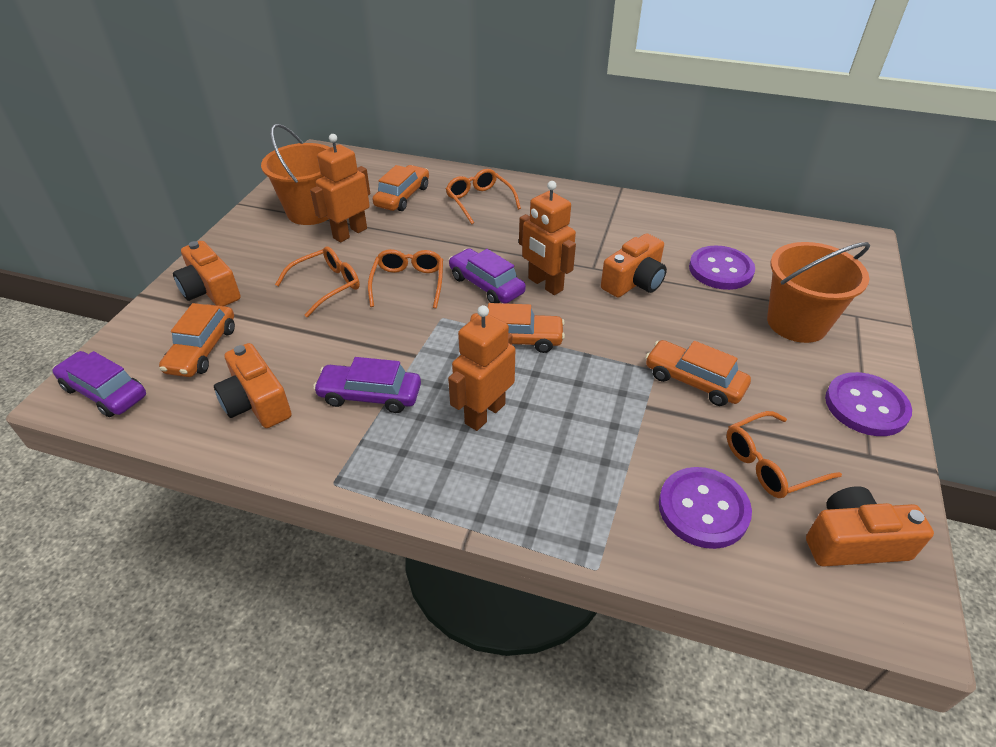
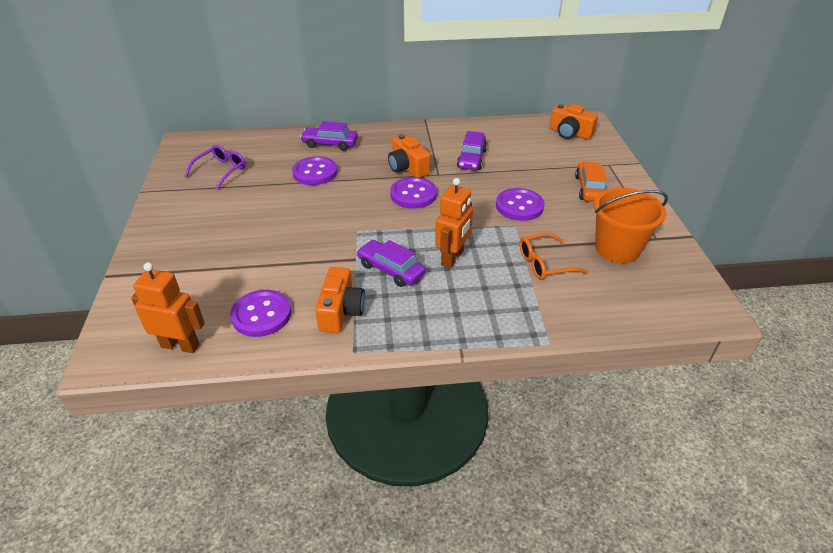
orange bucket: [261,124,330,225] [767,242,870,343] = 2 -> [594,188,668,263] = 1
orange camera: [173,241,241,306] [214,343,292,428] [601,233,667,297] [806,486,934,567] = 4 -> [315,267,365,333] [388,134,430,178] [550,104,598,140] = 3
orange car: [159,303,235,377] [372,165,429,211] [470,303,565,353] [645,340,751,406] = 4 -> [575,162,607,202] = 1
orange glasses: [275,246,360,317] [368,249,443,308] [446,169,521,224] [727,411,842,498] = 4 -> [519,233,588,280] = 1
orange robot: [310,134,370,242] [448,305,515,431] [519,181,576,295] = 3 -> [131,262,205,353] [435,178,473,269] = 2
purple button: [659,467,752,549] [689,246,755,290] [825,372,912,436] = 3 -> [230,290,291,337] [292,157,337,185] [390,177,437,209] [496,188,544,221] = 4
purple glasses: none = 0 -> [185,145,246,190] = 1

